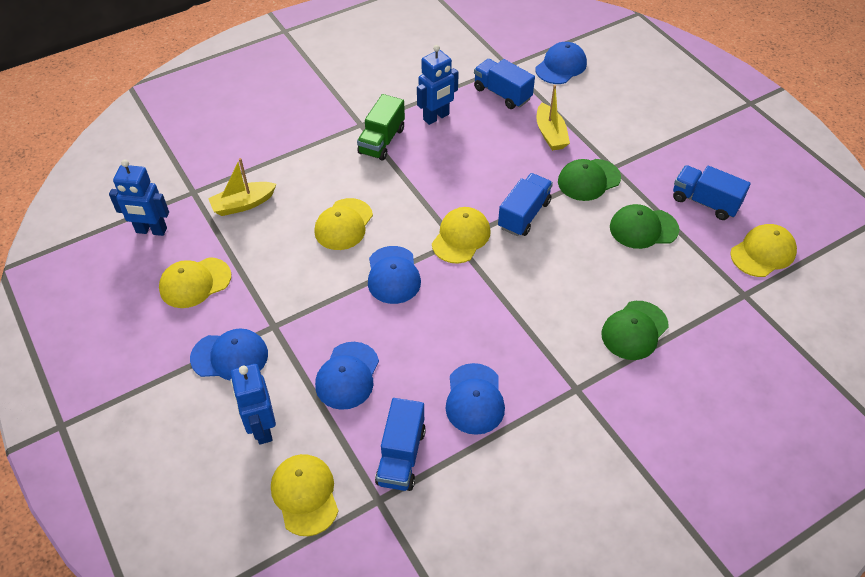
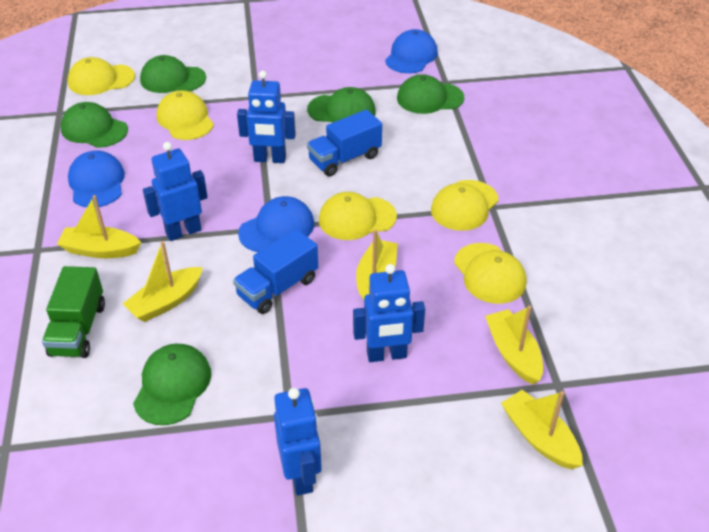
blue cap: [190,328,268,381] [315,342,379,410] [368,246,421,304] [446,363,505,435] [535,42,587,84] = 5 -> [68,150,125,208] [238,196,314,252] [385,29,438,73] = 3
blue robot: [109,160,169,236] [231,364,276,445] [417,45,459,125] = 3 -> [143,142,208,241] [237,71,296,163] [274,388,322,496] [353,264,425,362] = 4
blue truck: [375,398,426,491] [474,59,535,109] [498,173,553,236] [673,165,751,220] = 4 -> [233,229,318,314] [307,110,382,177] = 2
green cap: [558,159,621,201] [601,301,669,360] [610,204,679,249] = 3 -> [61,102,128,148] [133,344,211,425] [140,55,206,93] [307,87,376,123] [397,74,464,114] = 5
yellow boat: [208,158,277,216] [536,85,570,151] = 2 -> [57,195,141,258] [123,241,203,322] [356,229,398,300] [485,306,543,385] [501,390,583,469] = 5

